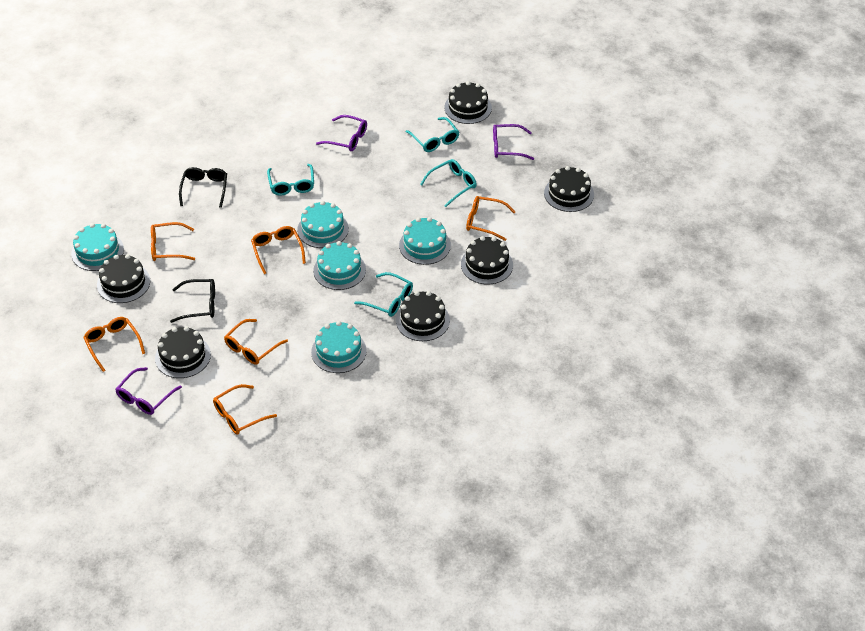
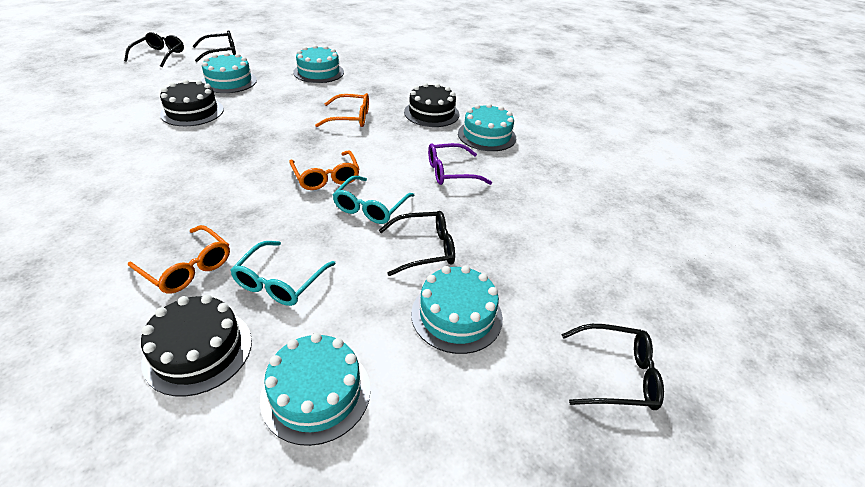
black cake: [97,254,150,303] [155,326,211,378] [396,291,450,341] [444,81,492,124] [461,236,513,285] [544,166,594,212] = 6 -> [141,294,252,397] [160,80,224,126] [404,83,459,127] = 3
black glasses: [170,279,215,323] [179,167,227,208] = 2 -> [124,32,184,67] [193,30,236,62] [379,211,455,276] [561,324,664,410] = 4
orange glasses: [83,317,145,372] [151,222,195,261] [213,384,277,435] [224,319,288,365] [251,226,306,274] [466,196,516,241] = 6 -> [128,225,230,294] [289,150,359,190] [315,93,369,127] = 3
purple glasses: [115,367,182,415] [316,115,367,151] [493,124,534,160] = 3 -> [428,143,492,185] = 1
turquoise glasses: [267,164,314,195] [354,272,413,317] [406,117,459,152] [420,159,477,207] = 4 -> [230,241,336,306] [333,175,414,224] = 2

